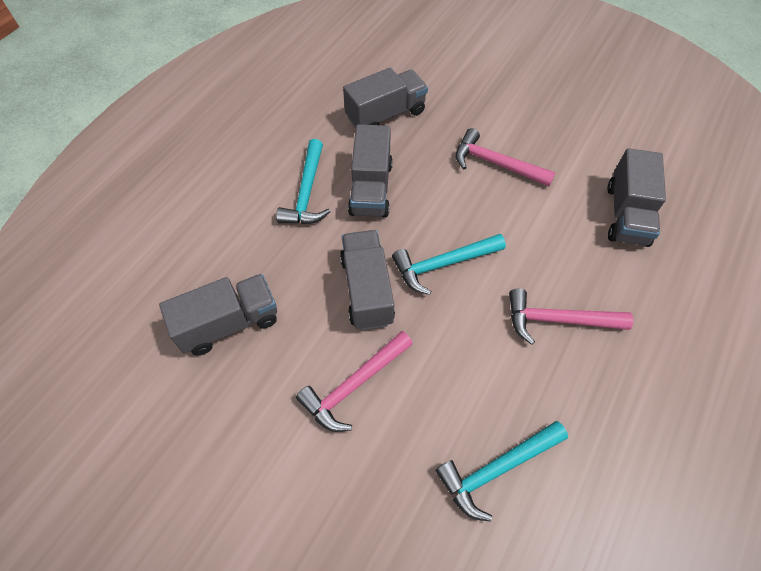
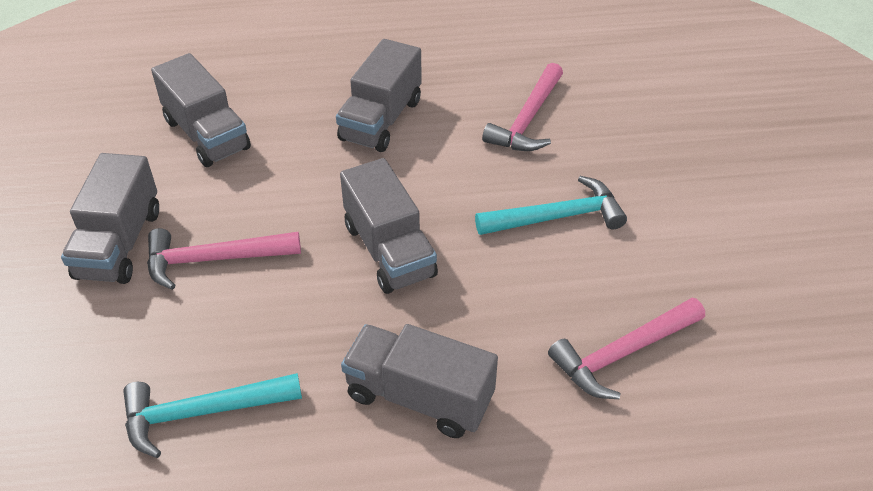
turquoise hammer: [276,139,330,224] [392,234,506,295] [435,421,568,522] = 3 -> [123,373,302,458] [475,176,627,235] = 2

